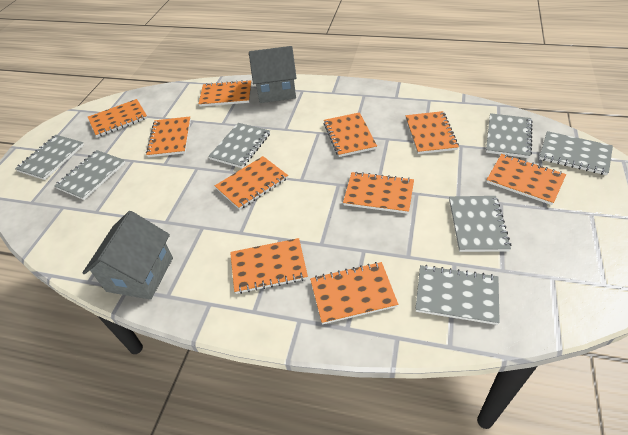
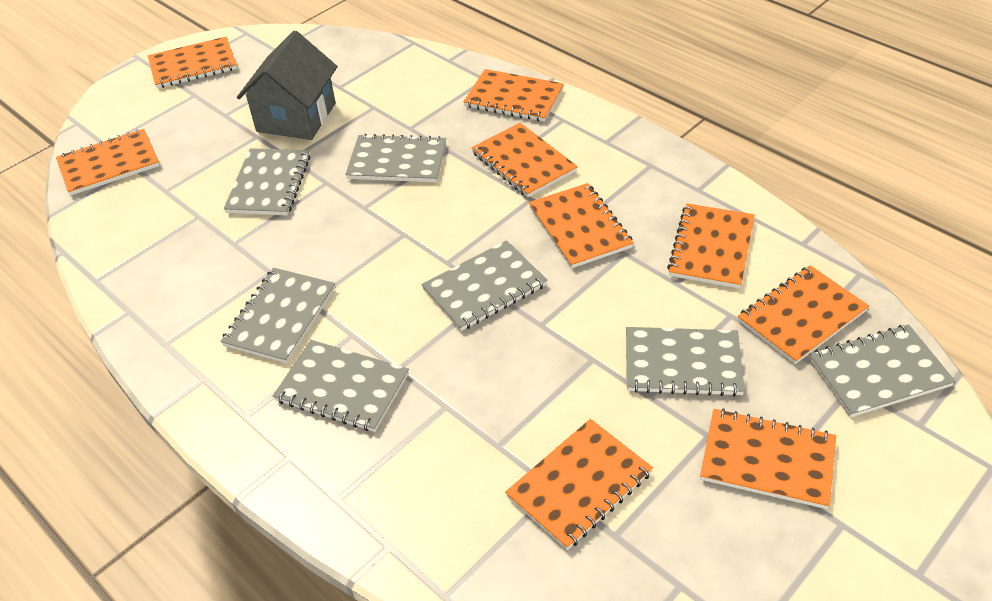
grey house: [83,211,173,300] [249,46,297,103] = 2 -> [237,30,338,140] = 1
orange notebook: [88,99,147,137] [146,117,191,157] [198,80,251,107] [215,156,288,210] [230,238,308,294] [310,262,398,324] [324,112,377,157] [343,172,414,214] [405,111,459,154] [486,154,566,205] = 10 -> [56,129,160,196] [148,37,237,89] [463,69,564,122] [471,123,578,198] [505,419,653,550] [529,183,634,268] [667,203,754,289] [700,408,836,509] [738,265,869,364] = 9

